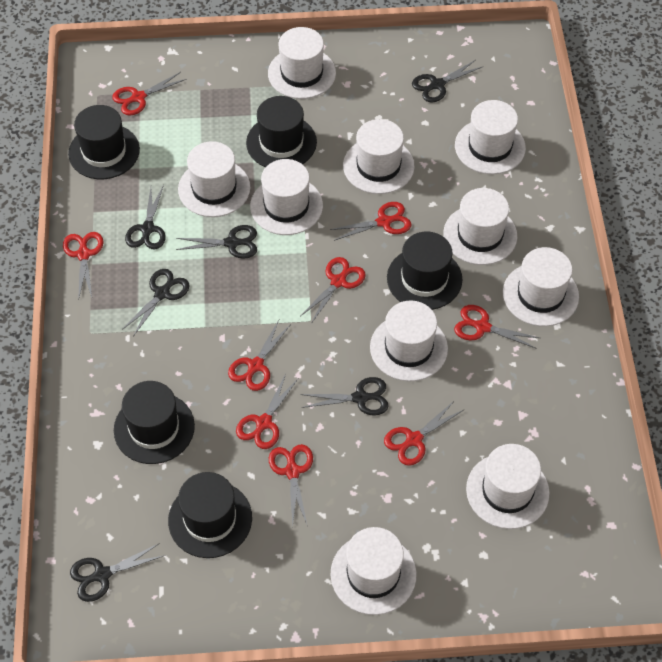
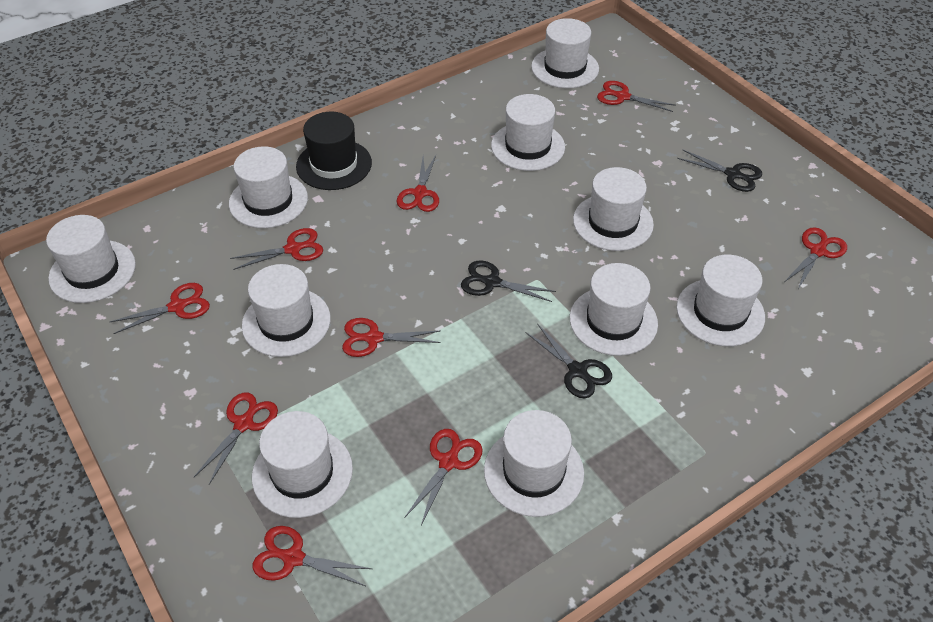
black hat: [68,105,140,179] [114,381,195,464] [168,472,252,558] [246,96,317,167] [387,231,462,310] = 5 -> [296,112,372,190] = 1
black scissors: [70,543,165,602] [122,269,190,336] [125,185,166,250] [176,225,257,259] [300,377,389,416] [412,60,482,103] = 6 -> [461,260,556,302] [526,325,612,398] [677,150,762,192] = 3

